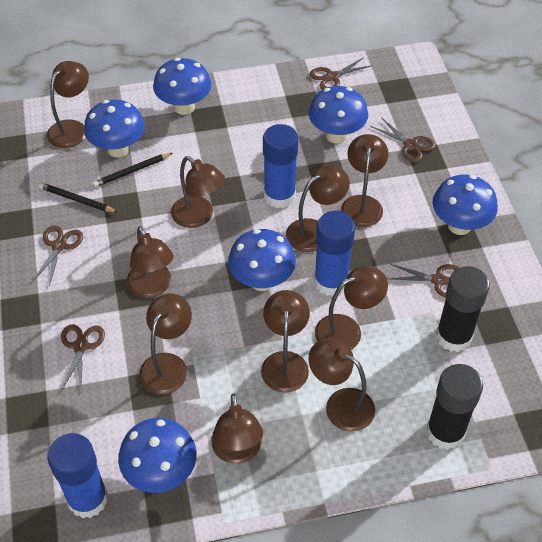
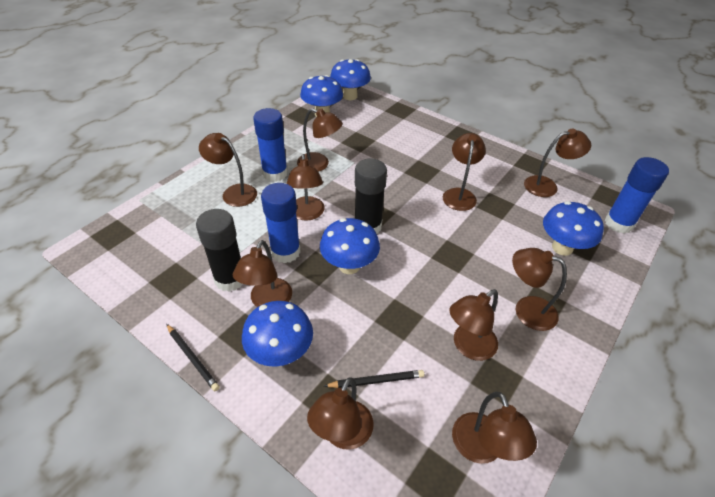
blue mushroom: [84,99,145,158] [118,418,197,493] [153,58,212,115] [228,229,296,291] [308,86,368,143] [433,174,498,235] = 6 -> [242,301,313,367] [300,75,343,117] [320,218,380,274] [330,59,371,100] [543,201,604,256] = 5
brown scissors: [31,225,83,287] [61,324,105,391] [310,57,373,90] [370,117,436,162] [388,263,460,298] = 5 -> none = 0

